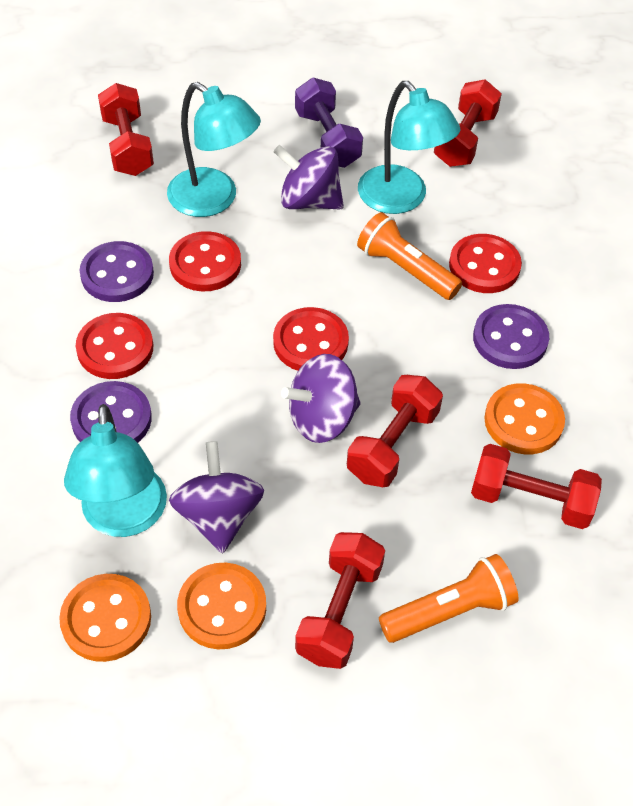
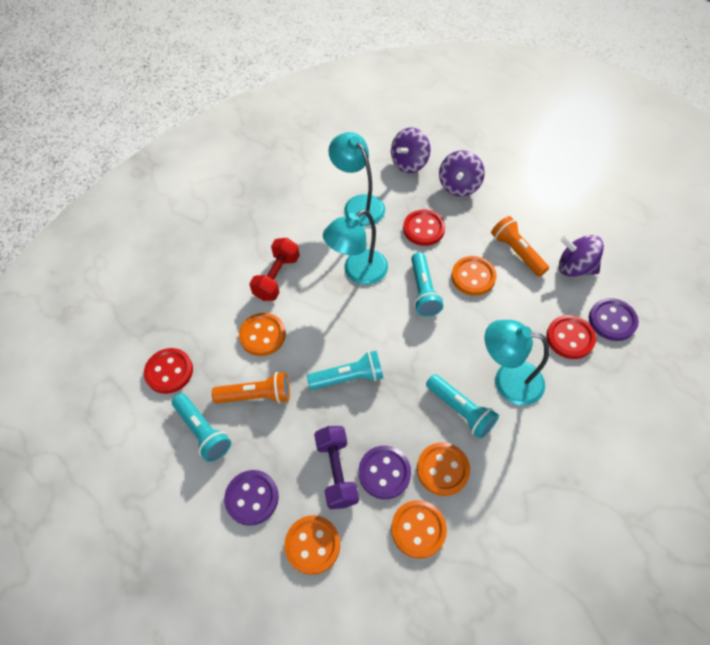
orange button: [59,574,151,662] [177,563,266,649] [484,384,565,454] = 3 -> [239,313,286,356] [284,515,340,575] [391,500,447,559] [417,442,470,496] [452,256,497,296] = 5
red button: [76,313,153,379] [169,231,241,291] [273,307,349,371] [449,234,522,293] = 4 -> [144,348,193,394] [403,210,445,246] [546,315,596,359] = 3
red dumbbell: [98,83,154,176] [295,532,385,669] [347,375,443,487] [434,80,502,167] [471,444,602,529] = 5 -> [249,238,300,301] = 1
turquoise flashlight: none = 0 -> [172,393,231,462] [307,351,383,390] [411,252,443,317] [426,374,499,439] = 4

